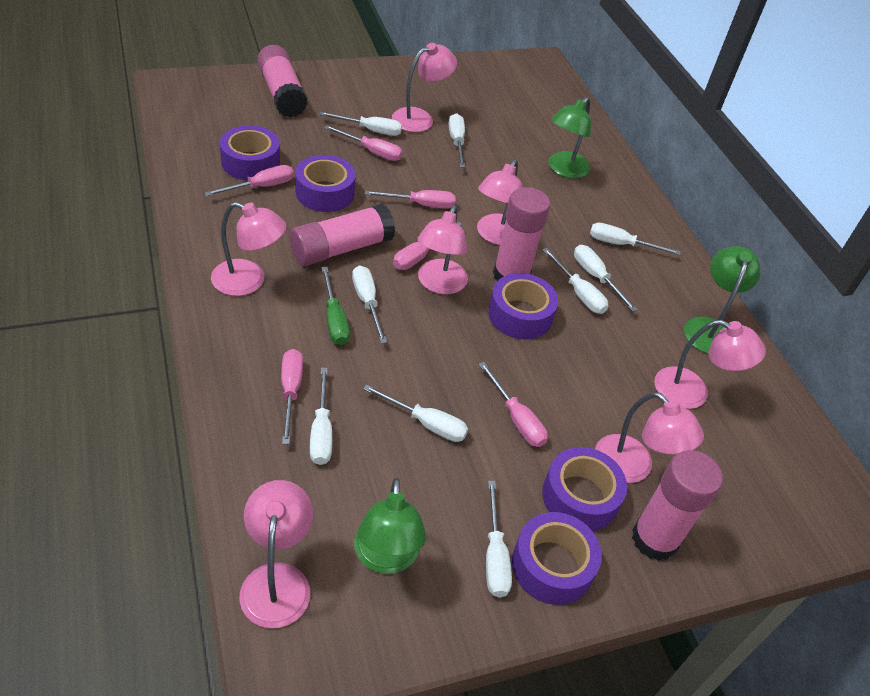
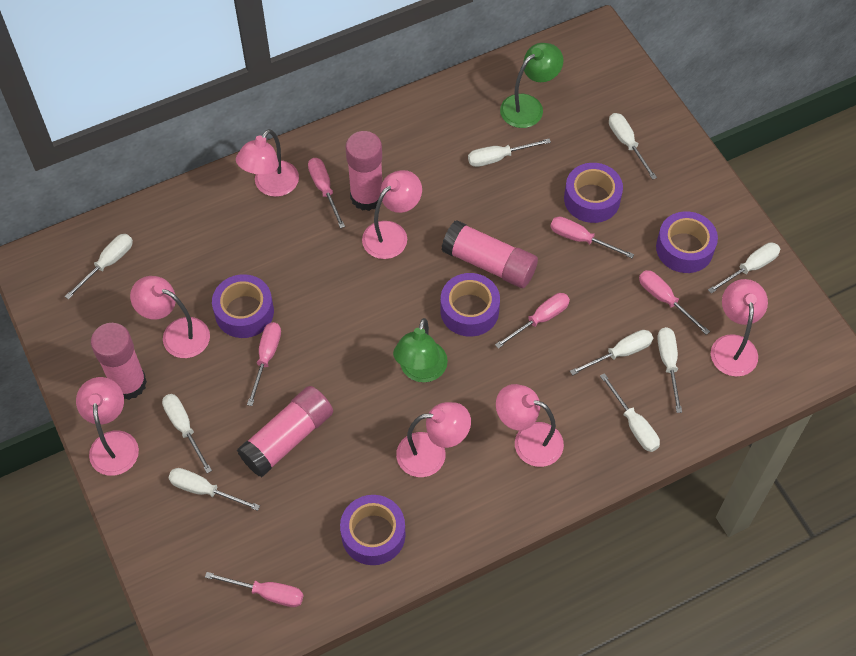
green lamp: [354,478,426,574] [548,97,591,179] [684,246,760,354] = 3 -> [393,318,448,382] [500,43,563,128] = 2
green screwdriver: [321,267,350,345] = 1 -> none = 0

